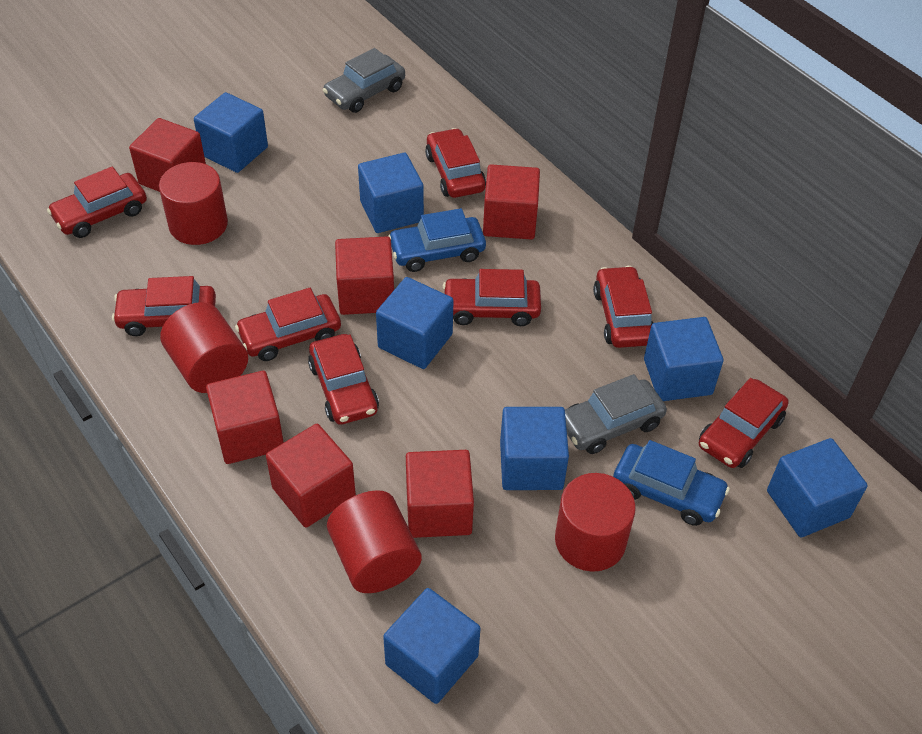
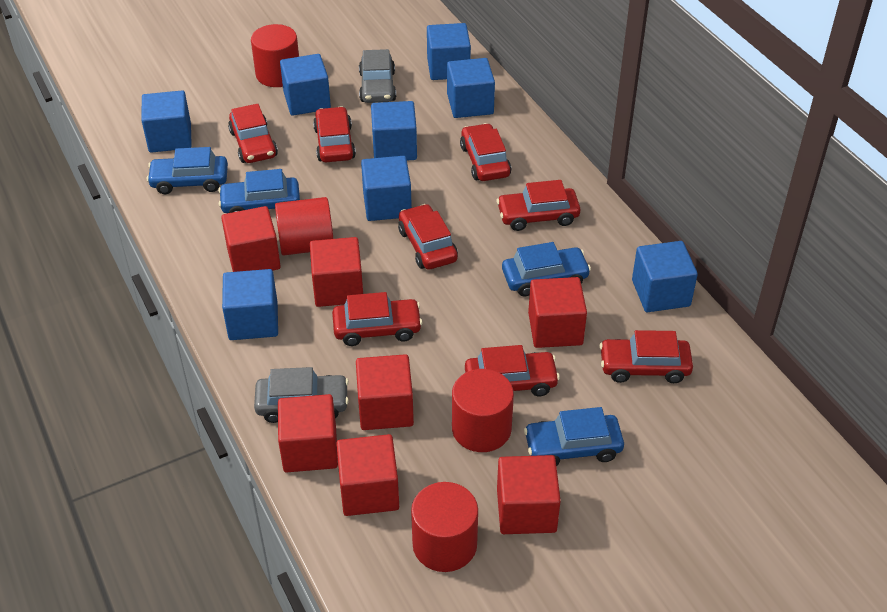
blue car: [388,208,486,272] [613,440,730,526] = 2 -> [147,147,228,194] [218,169,300,213] [502,242,591,296] [524,407,624,466] = 4
blue cube: [194,92,268,173] [358,153,424,233] [376,277,453,369] [383,588,480,704] [500,407,569,490] [644,317,724,401] [767,438,868,537] = 7 -> [141,90,192,153] [222,269,278,340] [280,54,331,116] [361,156,412,221] [371,101,417,160] [427,23,471,80] [447,58,495,118] [632,241,698,312] = 8
red cube: [129,118,206,192] [206,371,284,464] [266,424,356,528] [335,236,394,315] [406,450,474,538] [483,165,540,240] = 6 -> [221,206,281,272] [278,394,338,472] [310,237,363,307] [336,434,399,516] [356,354,414,430] [497,455,561,534] [528,277,587,348] = 7

